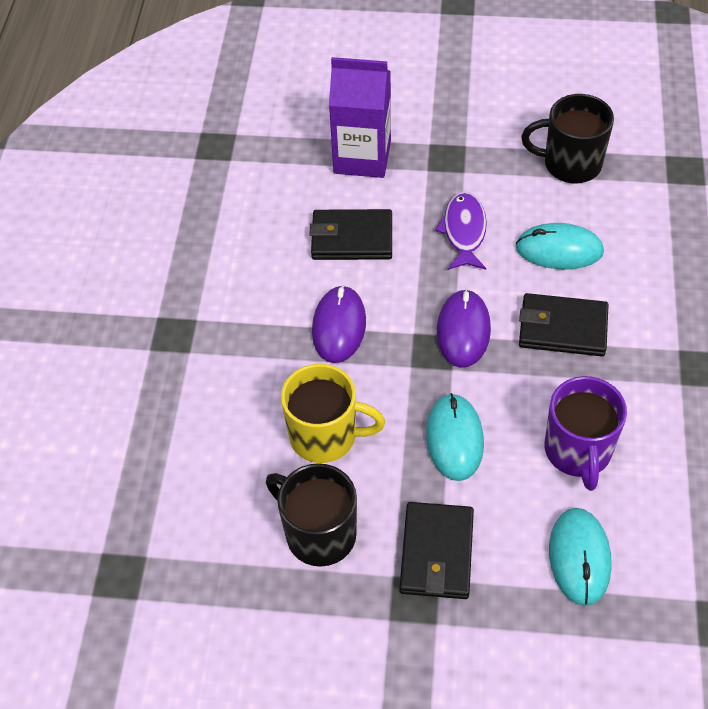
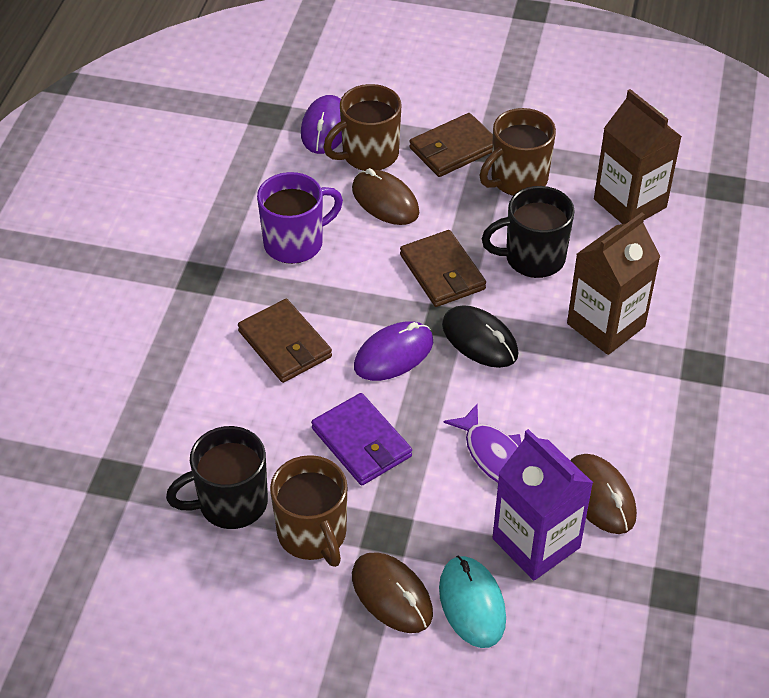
black mouse: none = 0 -> [442,305,518,368] = 1
black wallet: [309,209,392,260] [400,502,474,599] [519,293,609,356] = 3 -> none = 0
brown carton: none = 0 -> [567,213,660,355] [594,89,682,224] = 2
brown mouse: none = 0 -> [352,168,419,225] [352,552,433,633] [571,454,637,534] = 3
brown mug: none = 0 -> [270,455,347,567] [323,84,401,171] [480,108,556,196] = 3
brown wallet: none = 0 -> [238,299,332,383] [400,230,486,307] [409,113,493,177] = 3
purple wallet: none = 0 -> [311,393,412,485] = 1
turquoise mouse: [426,393,484,481] [516,223,604,269] [549,508,612,606] = 3 -> [439,556,506,648] = 1
yellow mug: [281,364,385,463] = 1 -> none = 0

